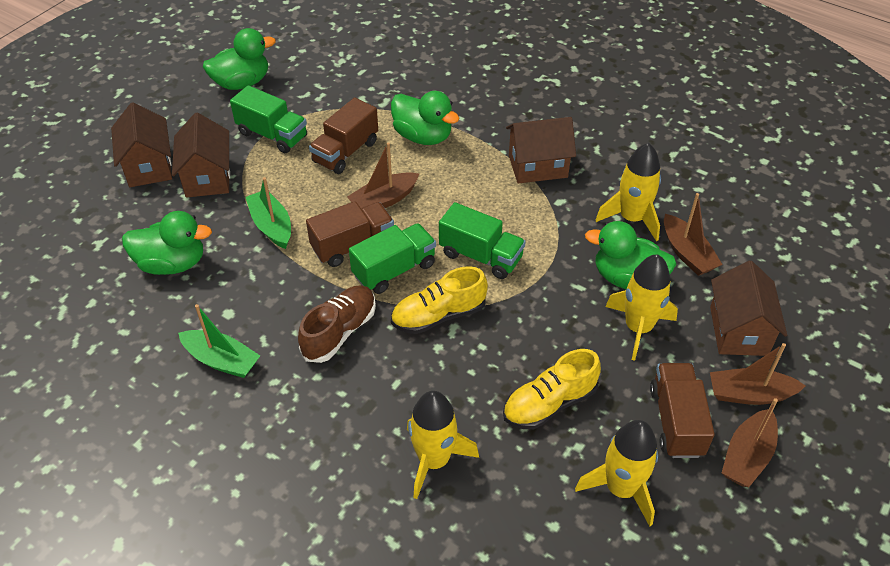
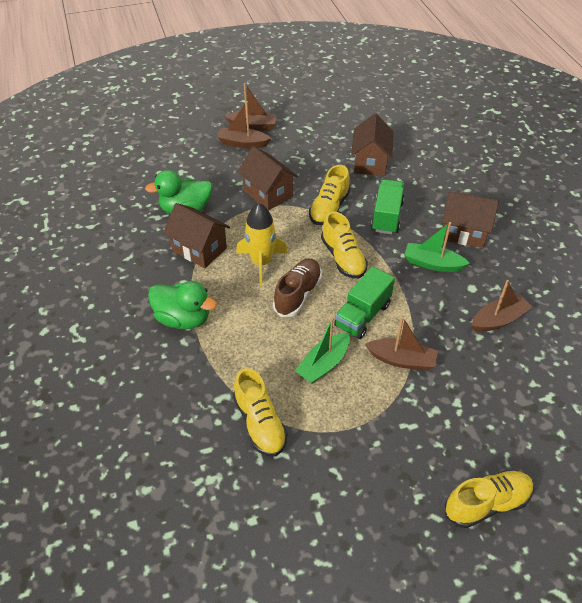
brown truck: [306,201,394,267] [309,97,378,174] [650,363,715,458] = 3 -> none = 0
green duck: [122,211,212,275] [203,28,276,90] [391,91,460,145] [585,221,676,289] = 4 -> [145,170,212,214] [148,281,217,329] = 2
green truck: [230,85,307,153] [349,223,436,294] [439,202,526,279] = 3 -> [334,266,395,339] [371,179,404,234] = 2
yellow rocket: [407,391,479,499] [575,420,658,526] [596,143,661,241] [605,254,678,361] = 4 -> [236,203,288,285] = 1
yellow shoe: [391,266,488,334] [503,349,601,429] = 2 -> [233,368,288,457] [309,165,350,225] [321,211,368,279] [445,470,534,528] = 4

